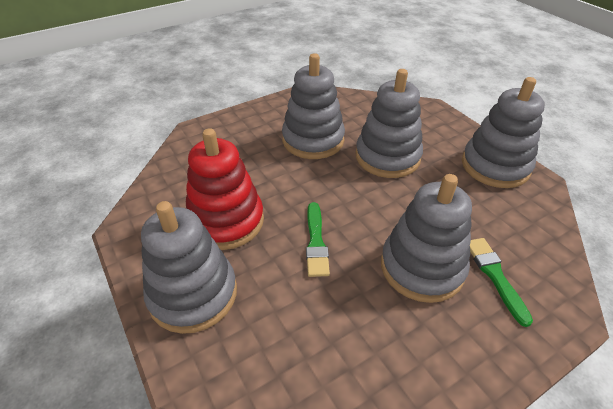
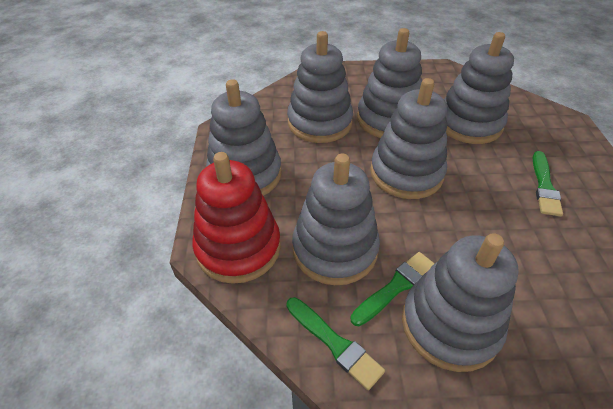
green brush: [306,202,330,277] [470,238,533,327] = 2 -> [287,297,385,390] [350,252,435,326] [533,151,563,216] = 3
grey stacking toy: [141,201,237,334] [282,53,345,159] [356,69,423,178] [381,174,472,303] [462,77,545,188] = 5 -> [206,79,282,196] [287,31,353,143] [292,154,380,285] [357,28,422,138] [370,78,447,199] [402,233,519,372] [444,32,514,144] = 7

